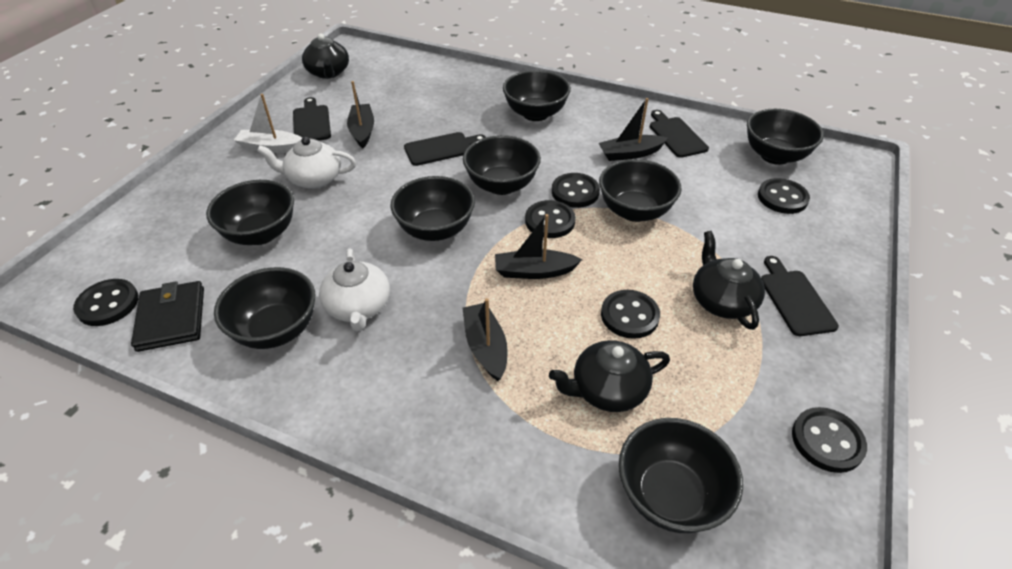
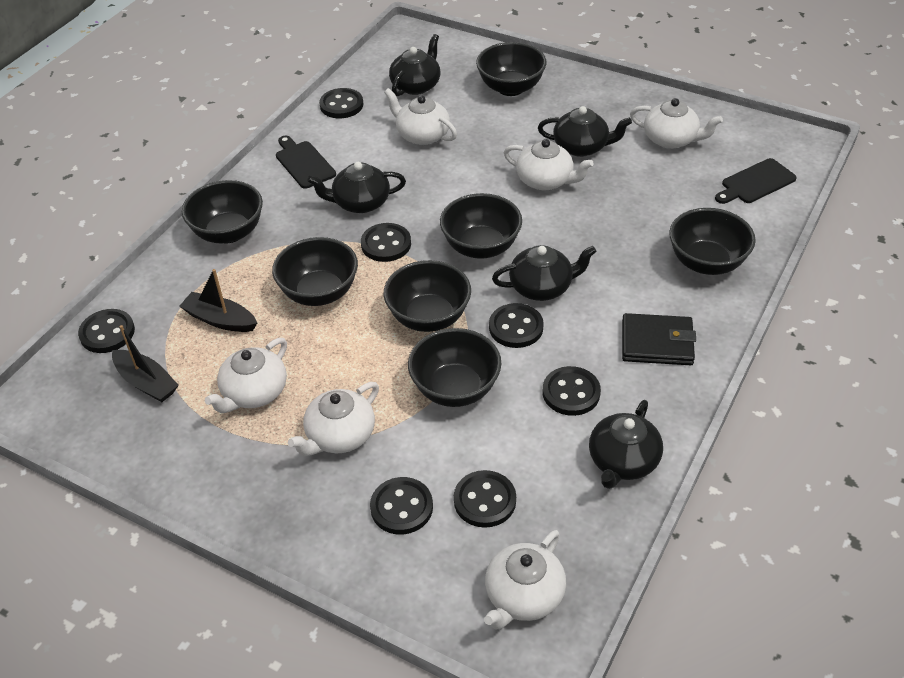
black boat: [347,81,374,148] [463,298,508,381] [495,214,582,279] [599,98,668,161] = 4 -> [112,325,179,402] [179,269,257,332] = 2
black bowl: [206,180,294,245] [214,267,315,349] [391,176,475,241] [463,135,541,195] [503,70,571,121] [599,159,682,222] [619,418,743,533] [747,109,824,165] = 8 -> [182,180,263,243] [272,237,358,306] [384,260,471,332] [408,328,502,407] [440,193,522,259] [476,42,546,96] [669,208,756,275] = 7
black button: [73,279,139,326] [525,200,576,238] [552,173,600,208] [601,290,660,339] [758,178,810,214] [792,407,867,473] = 6 -> [78,309,135,353] [319,88,363,118] [361,223,411,262] [370,477,433,535] [454,470,516,528] [489,303,544,348] [543,366,601,416] = 7
black cutting board: [293,97,331,141] [404,132,486,166] [650,110,709,158] [761,256,839,336] = 4 -> [276,136,336,189] [715,158,797,204] = 2
black teapot: [302,33,349,79] [549,340,670,412] [693,231,765,330] = 3 -> [307,162,406,213] [389,34,440,96] [492,245,596,301] [538,106,632,157] [589,400,663,489] = 5
white boat: [234,94,302,153] = 1 -> none = 0
white teapot: [257,137,356,189] [319,248,390,331] = 2 -> [205,338,287,413] [288,382,379,456] [384,88,457,145] [484,530,566,630] [504,139,594,190] [630,98,723,149] = 6

